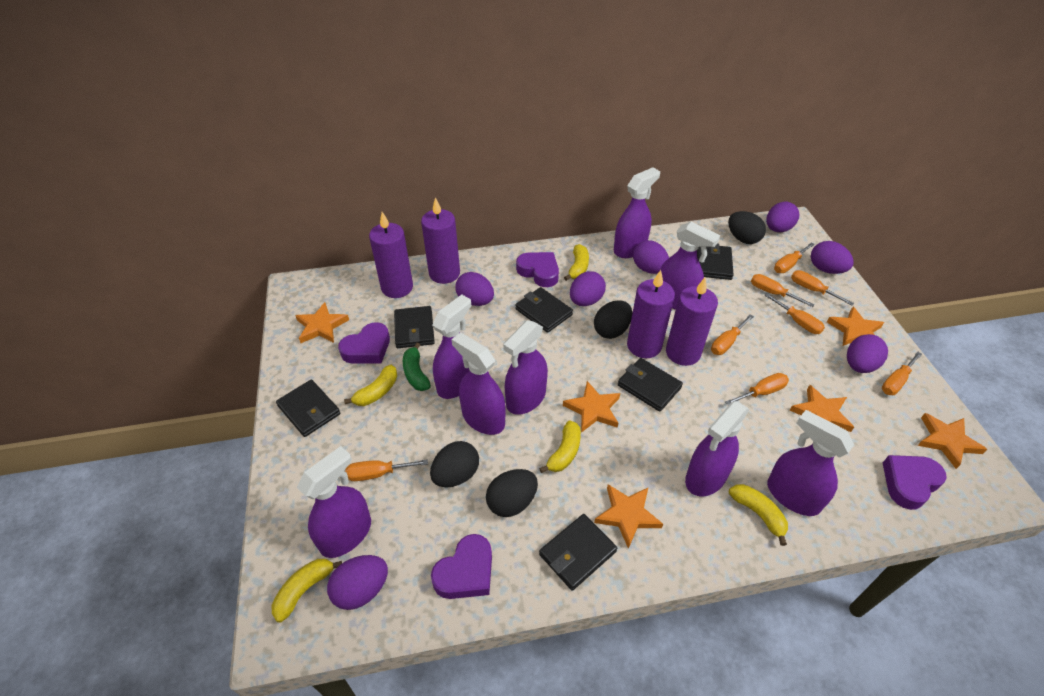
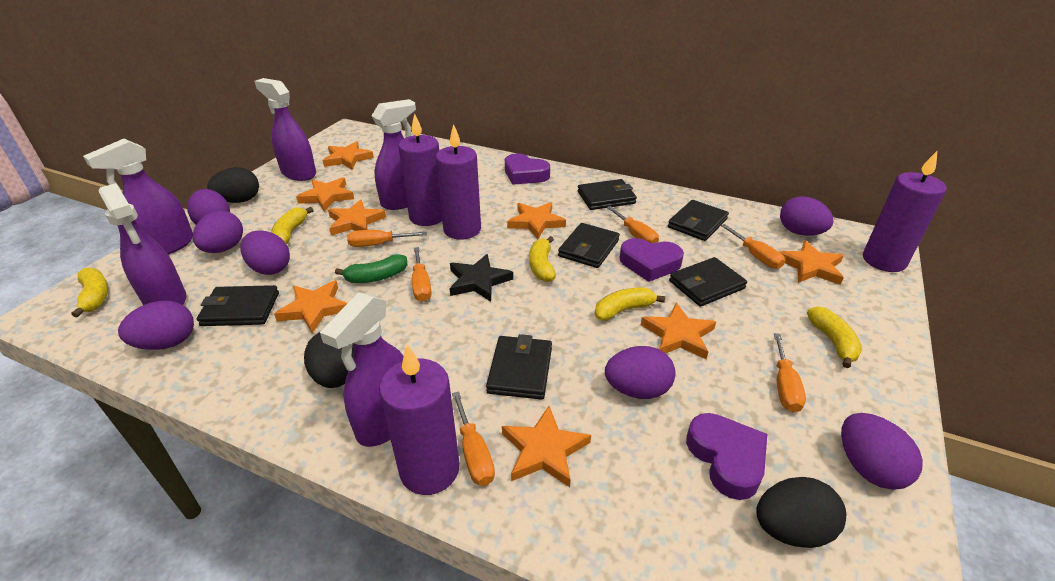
black egg: [430,441,479,488] [486,469,538,517] [594,300,632,339] [728,211,766,244] = 4 -> [207,167,259,203] [304,332,354,388] [757,477,846,548] = 3
black star: none = 0 -> [449,254,513,302] = 1
orange screwdriver: [345,459,428,481] [711,314,754,355] [725,373,789,405] [751,274,815,307] [764,293,825,334] [774,243,815,273] [791,270,854,306] [882,352,922,395] = 8 -> [347,230,427,247] [412,247,431,302] [452,391,495,486] [607,206,659,243] [721,224,785,269] [774,333,806,412] = 6
orange star: [295,302,349,343] [563,381,620,433] [594,484,663,549] [790,385,854,432] [827,307,884,346] [917,413,987,469] = 6 -> [274,280,347,333] [296,177,354,211] [322,141,374,170] [328,199,386,235] [502,406,591,487] [507,202,566,239] [641,303,716,359] [779,240,844,285] = 8
purple heart: [338,322,390,364] [431,534,492,599] [516,252,559,287] [883,455,947,510] = 4 -> [505,153,550,185] [620,238,684,282] [686,413,767,500] = 3
purple spray bottle: [297,446,371,558] [432,295,471,399] [451,333,506,435] [503,320,548,415] [614,167,660,258] [660,222,720,310] [685,401,750,496] [767,410,854,516] = 8 -> [83,139,193,255] [98,183,186,305] [254,78,316,181] [320,292,404,447] [372,99,416,210] = 5

